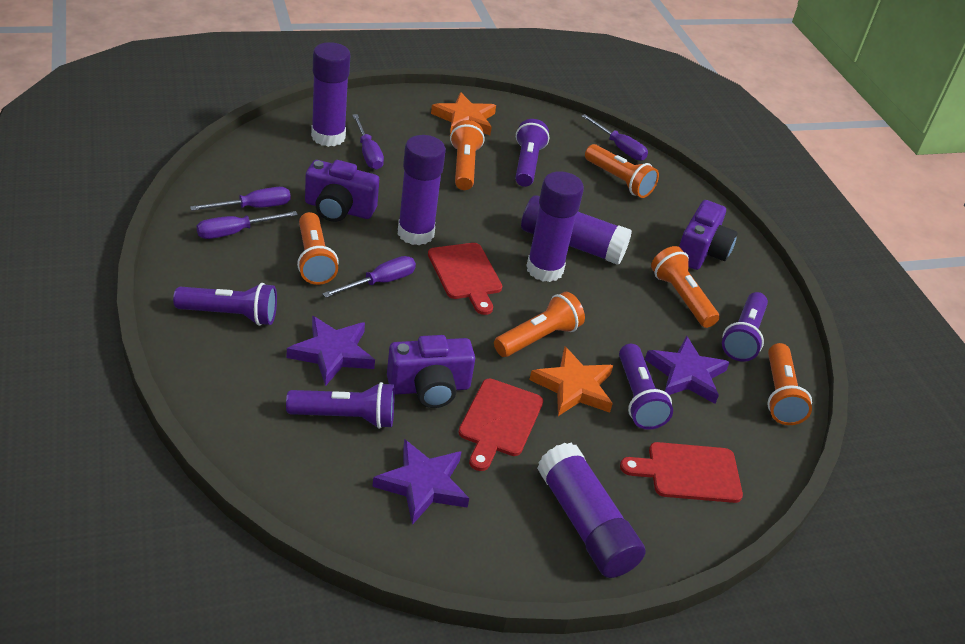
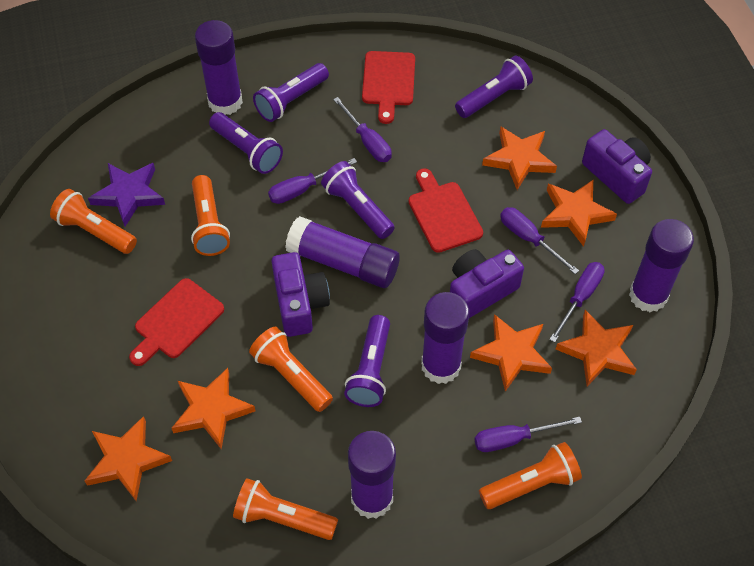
orange flashlight: [297,212,339,285] [450,120,485,190] [494,292,585,357] [585,144,659,198] [651,246,719,328] [767,343,812,425] = 6 -> [50,189,137,254] [191,175,230,256] [233,478,338,540] [249,327,333,412] [479,442,582,509] = 5
orange star: [431,92,496,135] [529,347,613,416] = 2 -> [85,416,172,501] [172,368,255,449] [470,314,552,392] [482,126,557,190] [541,180,617,247] [556,310,637,386] = 6
purple star: [287,316,375,386] [372,439,469,525] [645,336,730,404] = 3 -> [88,163,165,226] = 1

